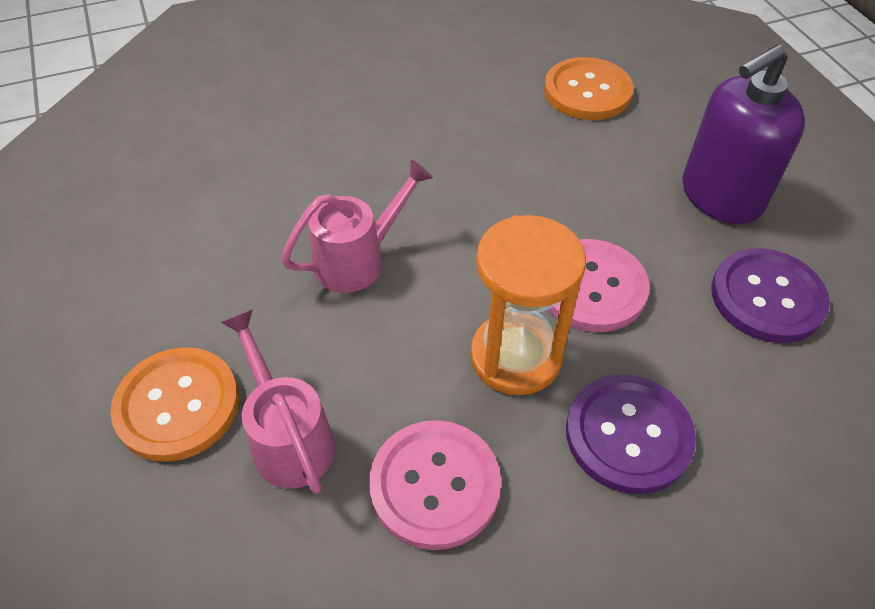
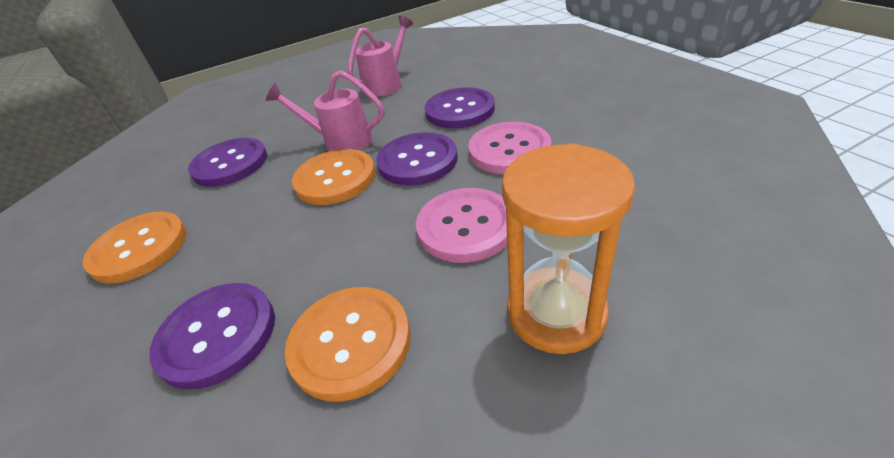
orange button: [110,347,239,462] [544,57,634,120] = 2 -> [83,211,187,283] [285,287,411,402] [292,149,376,205] = 3
purple button: [566,374,696,494] [711,248,830,343] = 2 -> [149,283,275,390] [188,138,267,187] [376,132,458,186] [425,87,495,128] = 4
purple soap dispenser: [682,44,805,224] = 1 -> none = 0

